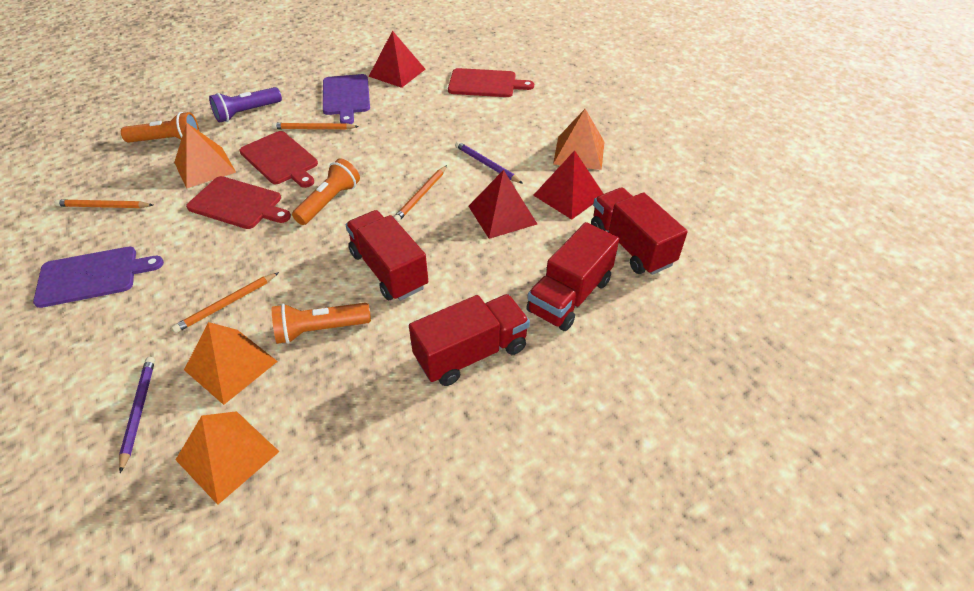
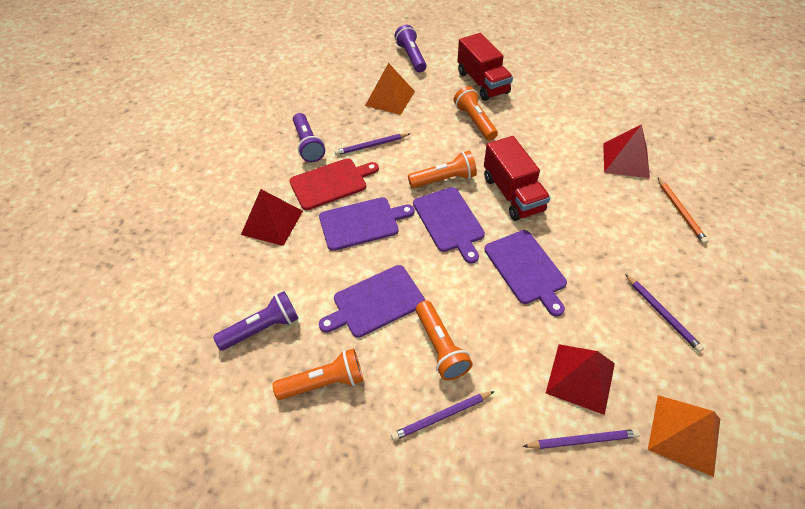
orange flashlight: [121,112,199,143] [272,303,371,344] [292,158,360,225] = 3 -> [273,348,363,400] [408,151,477,188] [416,301,473,381] [454,86,498,141] = 4
orange pencil: [54,199,153,208] [171,272,279,333] [272,123,359,130] [393,165,447,222] = 4 -> [658,178,709,244] = 1
orange pyramid: [174,123,236,189] [176,411,279,505] [184,322,278,405] [553,109,605,170] = 4 -> [365,63,415,115] [648,395,720,477] = 2
purple cutting board: [33,247,164,308] [323,74,370,124] = 2 -> [319,197,415,251] [319,265,425,338] [413,187,485,264] [484,230,567,316] = 4
purple flashlight: [209,87,282,123] = 1 -> [213,291,299,350] [293,113,325,162] [395,25,427,72] = 3
purple pencil: [119,357,155,473] [455,141,523,184] = 2 -> [334,133,410,156] [391,391,495,441] [523,429,640,449] [625,274,704,352] = 4
red cutting board: [186,176,291,229] [239,131,318,188] [448,68,534,97] = 3 -> [289,158,379,210] = 1
red truck: [345,210,428,301] [409,294,530,386] [526,222,619,331] [591,188,688,275] = 4 -> [457,33,513,101] [484,136,551,221] = 2

